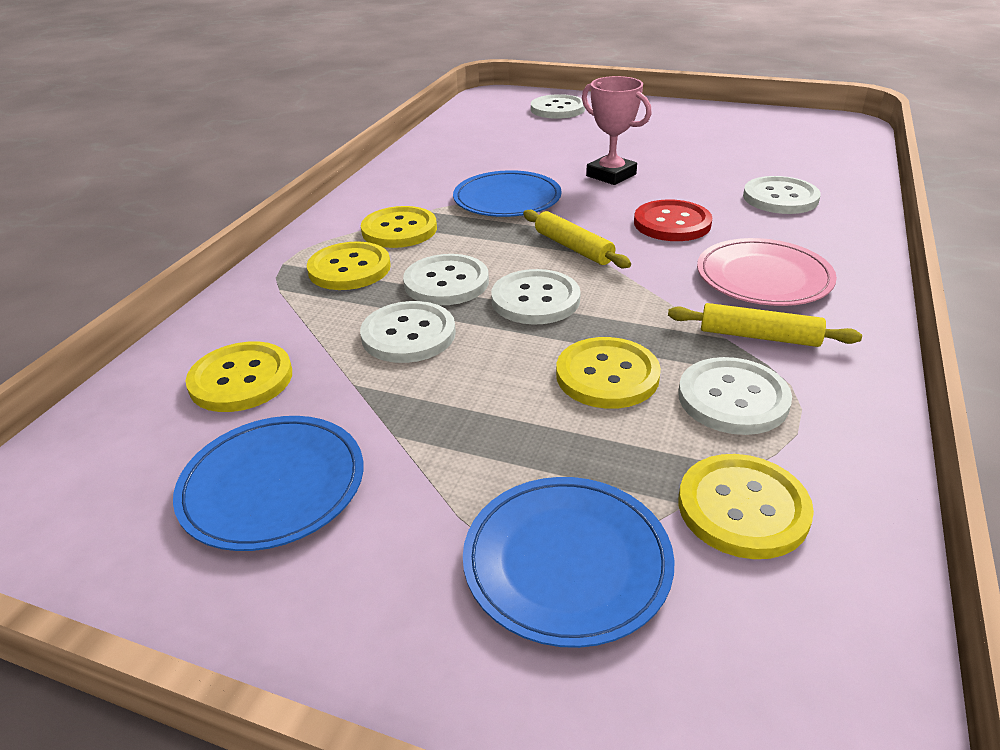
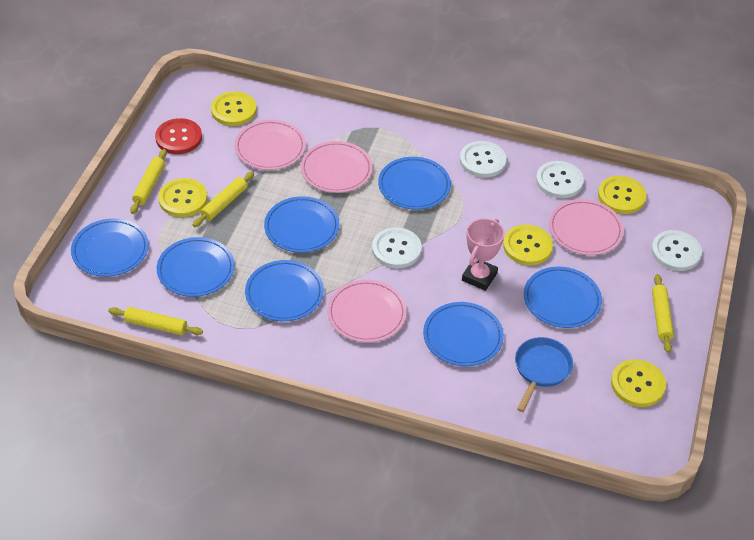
blue pan: none = 0 -> [515,337,573,412] = 1
blue plate: [173,416,363,551] [453,170,562,217] [463,477,675,648] = 3 -> [71,218,149,277] [157,237,235,297] [245,260,324,321] [264,196,339,253] [378,157,451,210] [423,302,504,366] [524,267,602,328] = 7
pink plate: [697,238,837,306] = 1 -> [234,120,306,170] [301,141,373,193] [327,280,407,343] [549,199,624,255] = 4
white button: [360,301,456,363] [403,254,489,305] [491,269,581,325] [531,94,585,119] [678,357,792,435] [743,176,821,214] = 6 -> [372,227,422,268] [460,141,507,178] [536,161,584,198] [651,230,702,271] = 4
yellow rolling pin: [523,209,631,268] [668,303,862,347] = 2 -> [108,307,203,335] [130,149,167,214] [193,171,254,227] [652,274,674,353] = 4

